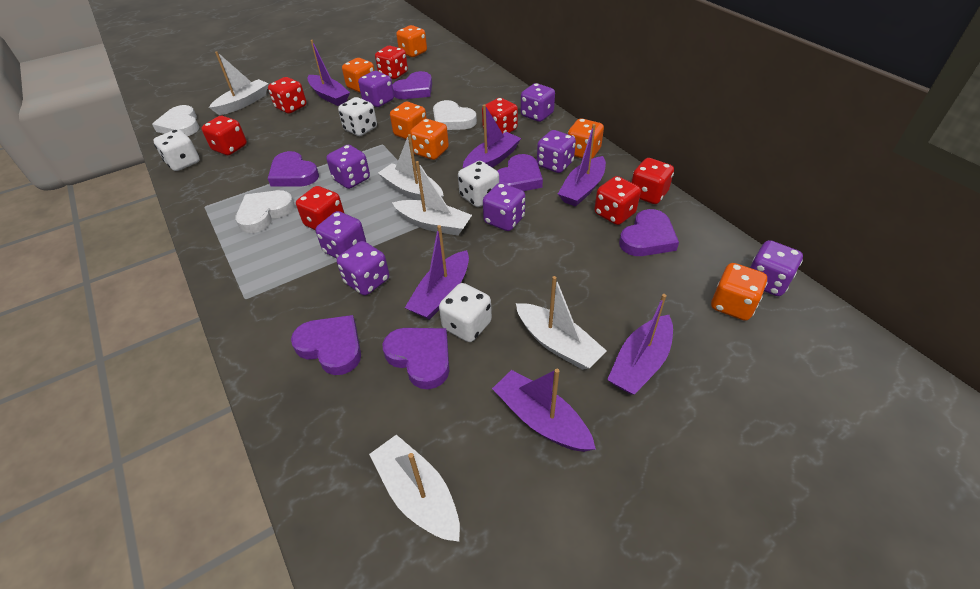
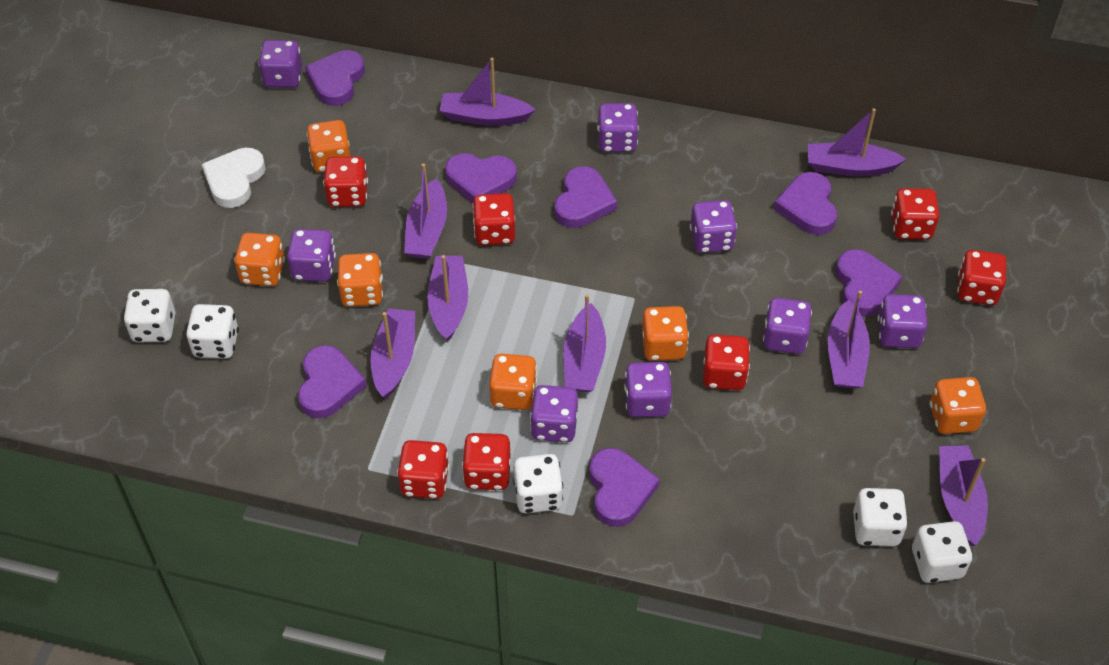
purple boat: [307,40,350,106] [405,225,469,320] [463,104,521,168] [492,369,596,452] [558,124,606,207] [607,294,673,395] = 6 -> [371,308,415,399] [404,164,447,259] [427,255,468,341] [439,58,536,126] [563,294,606,392] [808,108,906,176] [828,291,870,388] [939,445,988,546] = 8
purple heart: [268,151,319,187] [291,315,361,375] [382,328,449,389] [392,71,432,99] [497,154,543,191] [619,209,679,256] = 6 -> [298,345,367,418] [305,50,365,106] [445,153,517,203] [554,166,617,228] [589,448,660,527] [774,172,837,235] [836,249,902,317] = 7
white boat: [209,51,269,115] [369,435,460,542] [378,134,444,200] [392,161,472,236] [516,276,607,370] = 5 -> none = 0
white dice: [153,129,200,171] [338,97,377,136] [439,283,492,342] [458,161,499,207] = 4 -> [123,289,176,342] [186,304,239,359] [513,454,563,513] [853,488,908,546] [912,521,973,583] = 5
white heart: [152,105,199,136] [236,190,295,233] [433,100,477,130] = 3 -> [202,148,266,208] = 1

